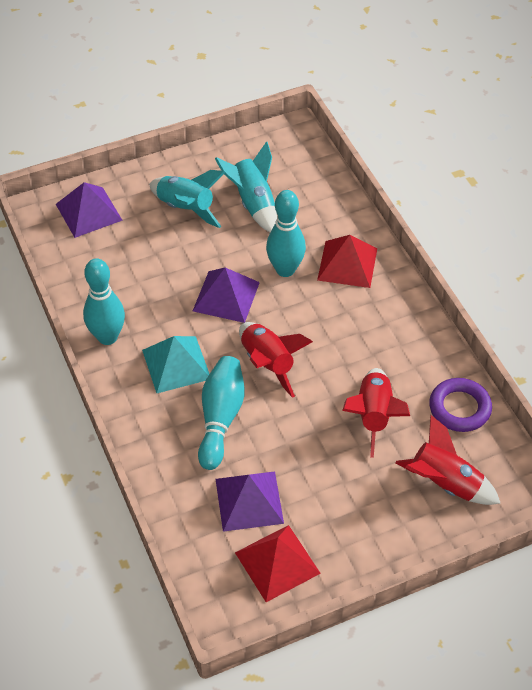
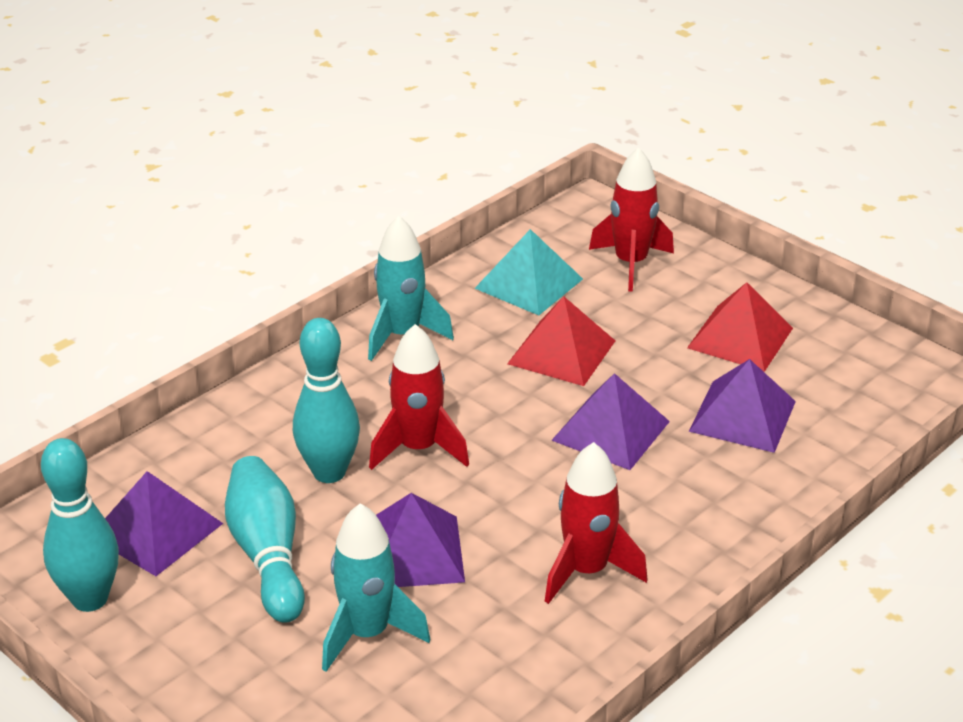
purple pyramid: [56,182,123,238] [193,268,260,323] [216,471,284,532] = 3 -> [105,471,223,576] [376,493,465,587] [551,373,670,470] [689,359,796,453] = 4
purple ring: [429,378,492,432] = 1 -> none = 0

